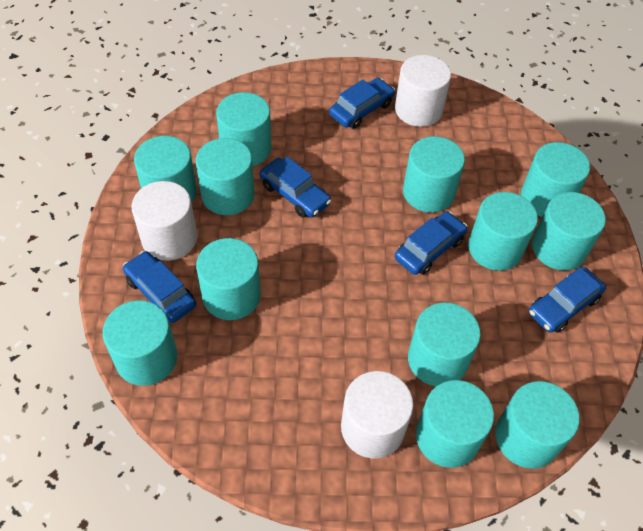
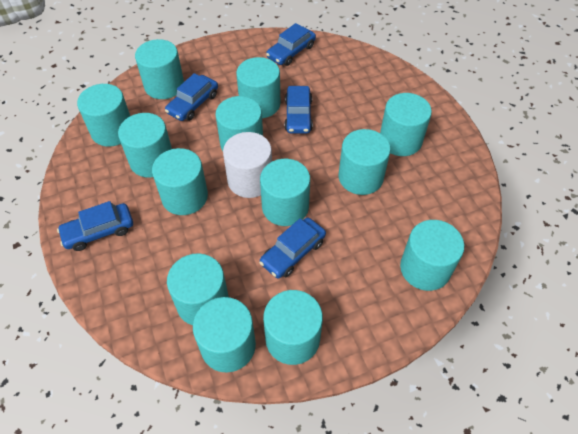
turquoise cylinder: [103,300,177,386] [134,136,197,203] [196,138,254,215] [196,238,261,320] [216,92,271,166] [403,136,465,213] [408,303,481,386] [416,380,494,468] [468,192,538,271] [495,381,580,469] [521,142,590,217] [532,192,606,270] = 12 -> [77,84,130,147] [118,113,172,178] [135,39,184,99] [152,148,208,215] [167,253,229,325] [193,297,256,373] [215,96,263,151] [236,57,280,118] [260,159,310,226] [263,290,323,365] [339,129,391,195] [380,93,432,156] [400,220,464,291] = 13
white cylinder: [132,181,197,261] [341,371,413,458] [395,55,451,127] = 3 -> [223,132,272,198] = 1

